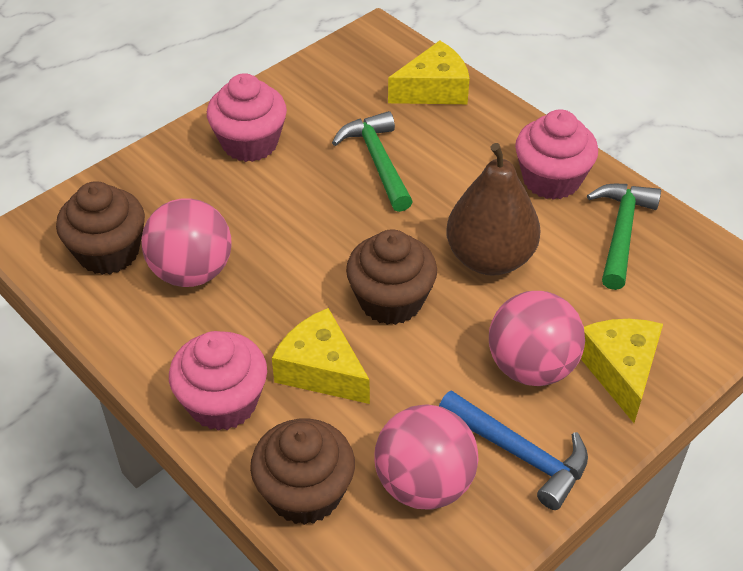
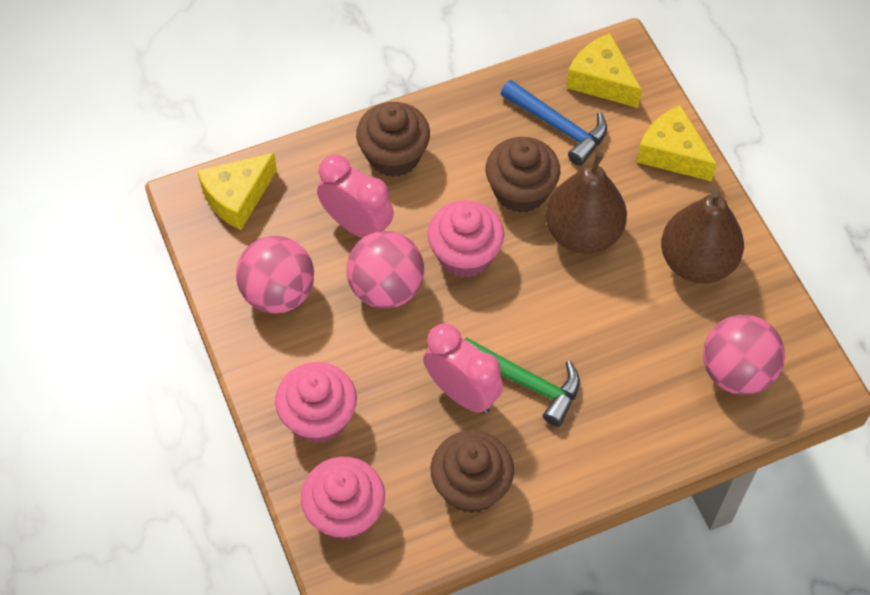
brown pear: [446,143,541,276] = 1 -> [546,152,627,254] [661,190,744,283] = 2
green hammer: [332,111,413,212] [587,184,661,290] = 2 -> [464,337,580,427] = 1
pink clock: none = 0 -> [317,154,394,238] [423,323,503,414] = 2

